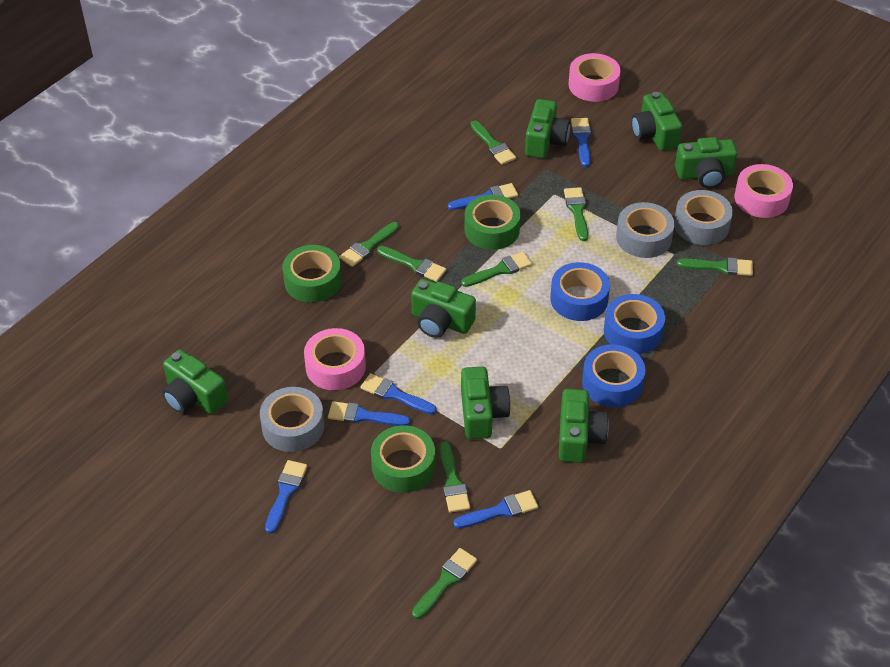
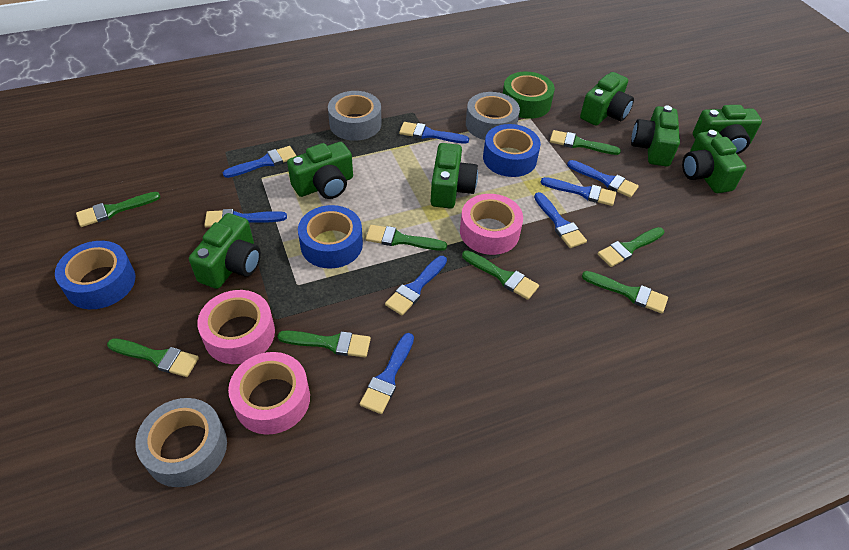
blue brush: [265,460,307,534] [328,401,410,426] [360,373,437,414] [448,183,518,210] [453,490,538,528] [571,118,591,167] = 6 -> [204,209,287,228] [223,146,296,178] [360,333,414,414] [385,256,447,315] [399,122,469,144] [534,192,587,248] [540,177,616,206] [567,160,639,198] = 8
green tape: [283,245,342,303] [371,425,435,493] [464,194,521,250] = 3 -> [503,72,555,119] = 1

